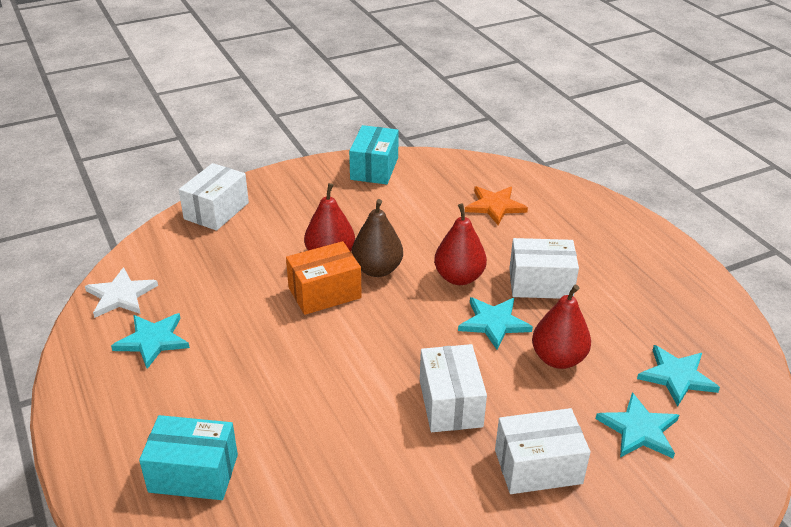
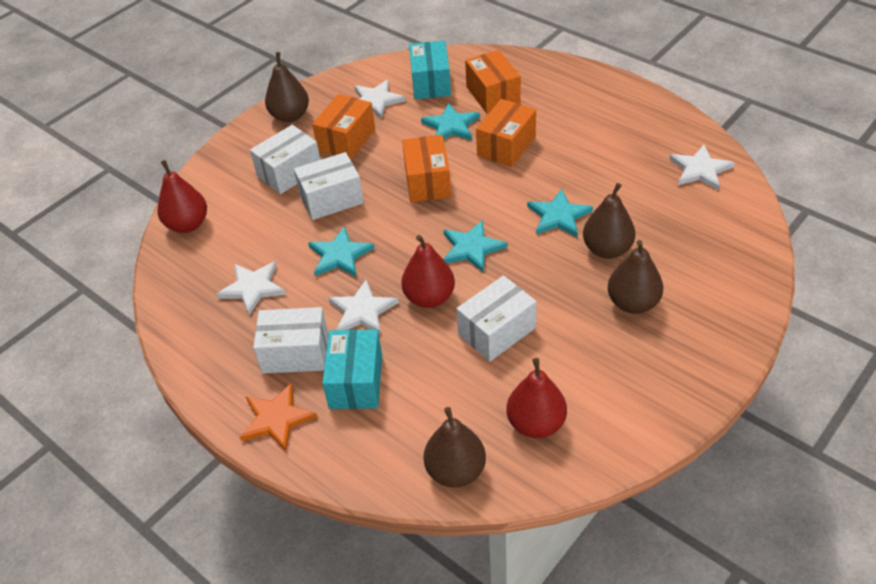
brown pear: [352,199,403,277] = 1 -> [265,52,309,123] [423,407,486,488] [583,183,635,259] [608,240,663,314] = 4
orange box: [286,241,362,315] = 1 -> [312,94,375,160] [402,135,451,202] [465,50,521,114] [476,99,536,167] = 4
white star: [85,267,158,318] = 1 -> [216,261,286,315] [329,280,399,335] [354,80,406,119] [669,145,735,191] = 4

